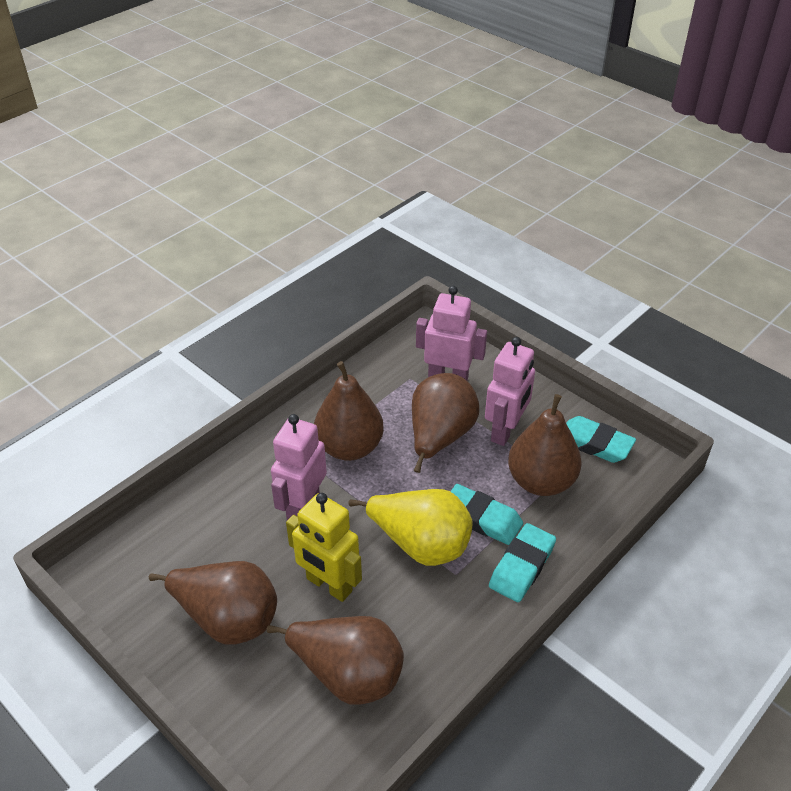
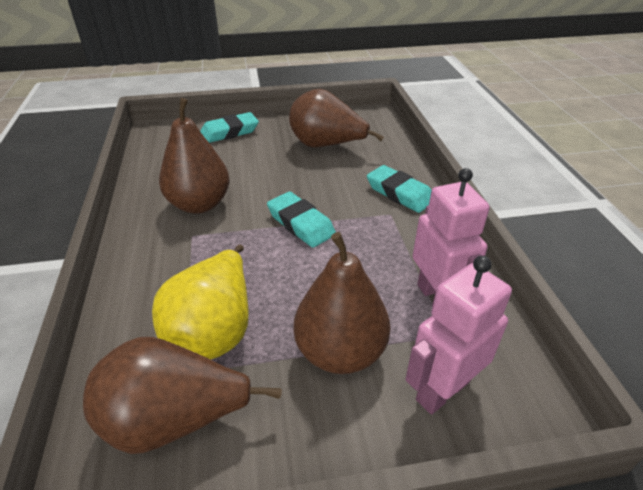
brown pear: [149,561,277,645] [267,616,404,705] [314,361,384,461] [412,373,479,473] [508,394,581,496] = 5 -> [83,337,282,454] [159,98,230,214] [289,89,384,148] [294,232,390,374] = 4
pink robot: [271,414,327,520] [416,286,487,380] [485,337,535,446] = 3 -> [405,256,512,415] [413,168,490,307] = 2
yellow robot: [286,493,362,602] = 1 -> none = 0

